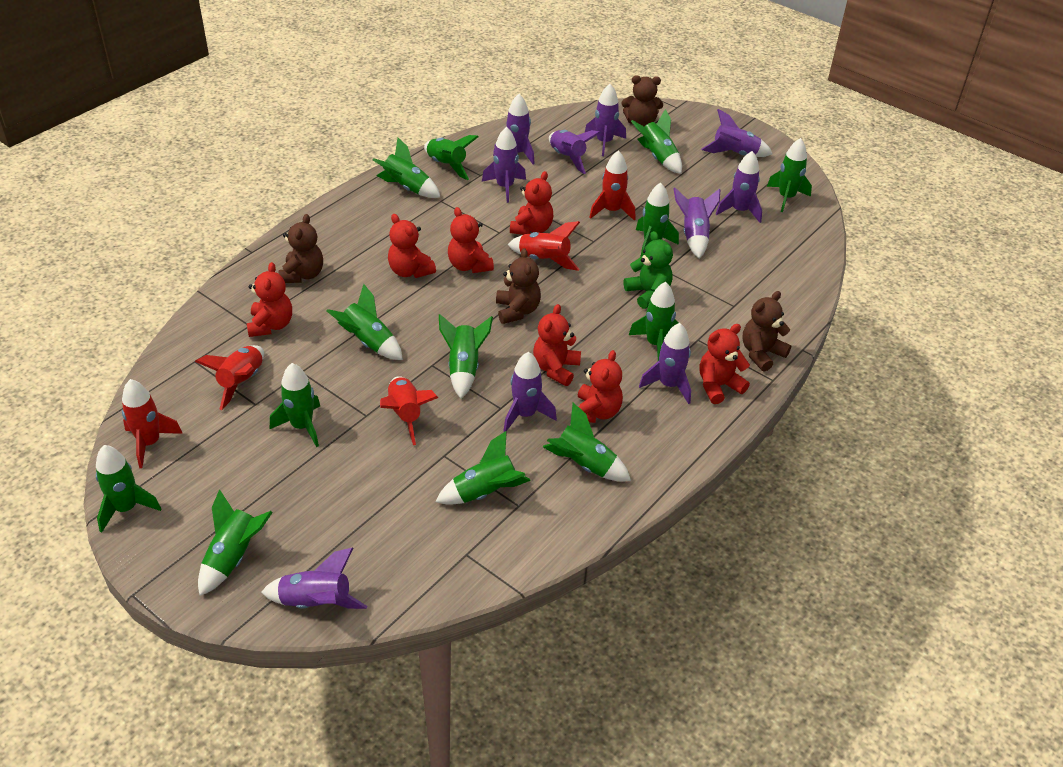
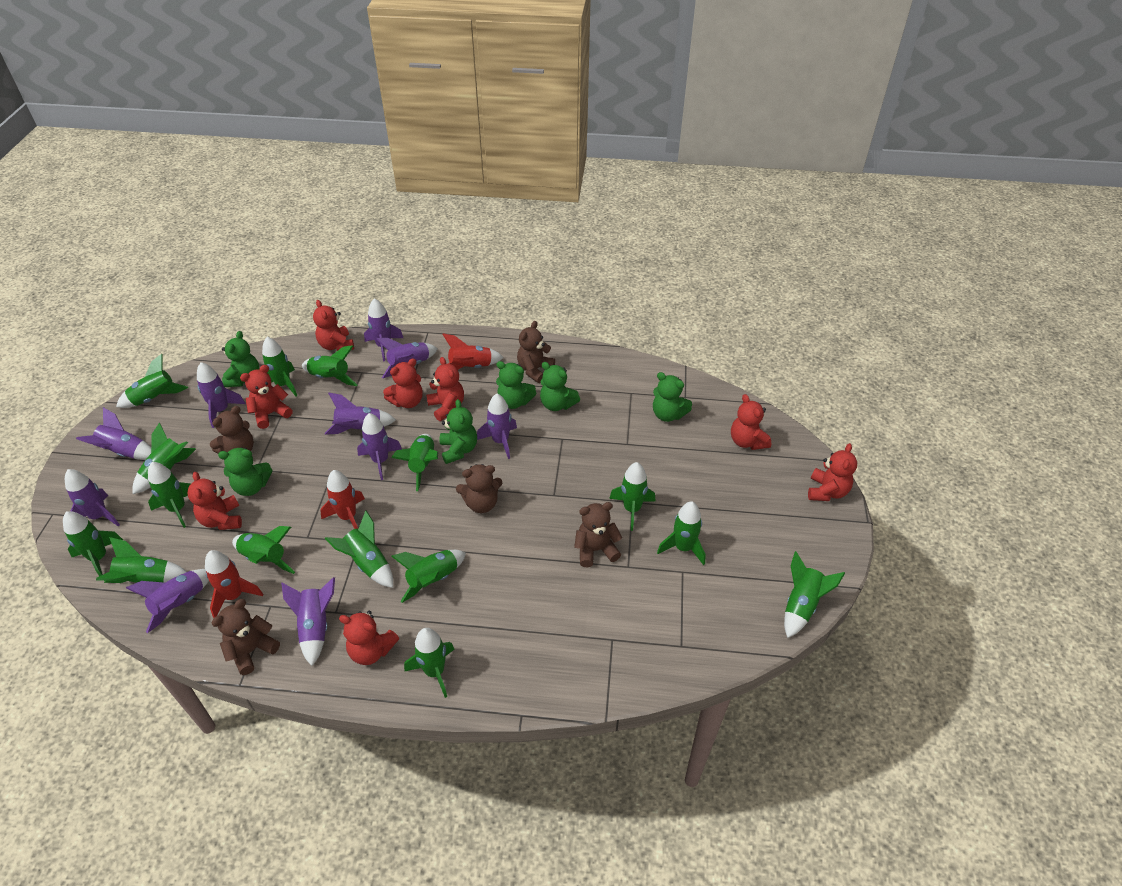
brown teddy bear: [278,214,323,283] [496,248,541,324] [622,75,663,127] [743,291,791,372] = 4 -> [210,406,254,454] [211,599,280,675] [456,464,502,513] [517,321,555,383] [574,502,622,567] = 5
green rocket: [96,445,161,533] [198,489,273,596] [270,363,320,447] [327,284,403,360] [373,138,440,198] [424,135,478,180] [436,431,531,505] [439,314,493,399] [543,403,631,482] [629,282,678,361] [631,109,682,174] [636,183,679,257] [767,138,812,212] = 13 -> [63,511,123,576] [96,537,186,583] [116,354,188,408] [132,423,196,494] [148,462,191,528] [232,526,295,574] [262,337,298,397] [302,345,357,386] [325,510,393,588] [391,434,438,491] [391,550,466,603] [404,628,454,698] [609,462,655,531] [657,501,706,565] [784,551,845,638] = 15
green teddy bear: [624,231,673,309] = 1 -> [218,447,272,496] [222,331,259,387] [440,399,477,464] [496,361,536,409] [540,362,580,411] [653,372,692,422] = 6
red rocket: [122,379,183,468] [195,345,264,410] [380,376,438,445] [508,221,580,271] [589,150,635,221] = 5 -> [205,550,263,618] [320,470,365,529] [442,333,504,369] = 3
red teddy bear: [247,262,292,337] [388,214,436,278] [448,207,494,273] [510,171,553,235] [533,304,581,386] [578,350,623,423] [699,324,750,404] = 7 -> [187,472,242,530] [240,365,293,429] [313,300,354,351] [339,611,399,665] [383,358,423,408] [426,357,464,421] [731,394,771,450] [808,443,857,501] = 8

